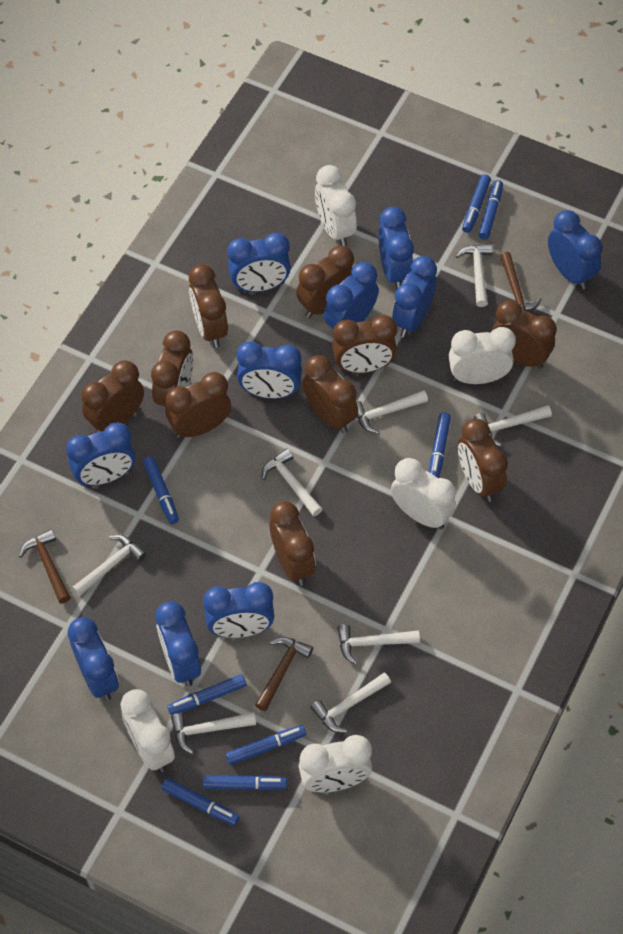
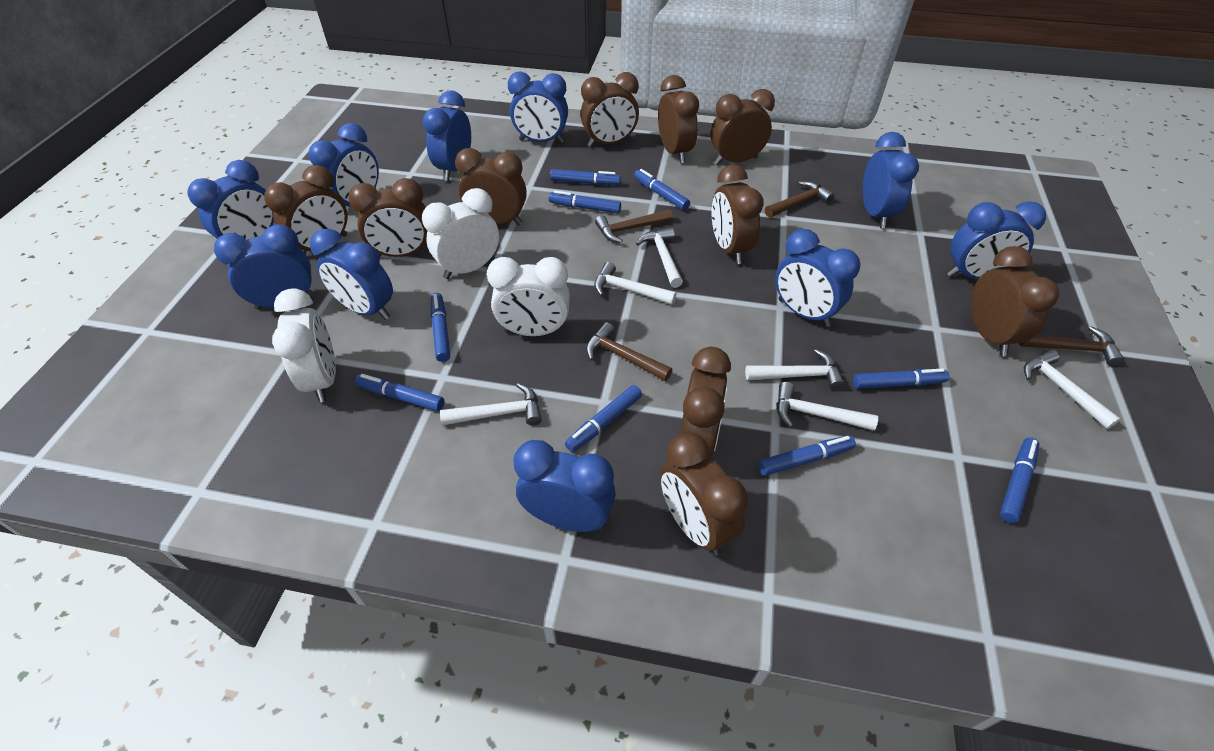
blue marker: [143,457,179,524] [161,778,239,826] [167,674,246,715] [203,775,287,790] [226,725,306,765] [429,412,451,478] [462,174,491,233] [478,180,503,240] = 8 -> [355,374,444,411] [431,293,450,362] [549,191,621,213] [550,169,621,185] [565,385,642,452] [634,169,690,210] [758,435,856,476] [853,368,949,389] [1000,437,1039,523] = 9
brown hammer: [19,529,71,603] [255,637,313,711] [500,252,541,312] = 3 -> [586,322,672,381] [595,209,673,243] [765,181,835,218] [1019,326,1124,366] = 4
white clock: [120,689,175,772] [298,735,372,793] [315,165,357,246] [391,458,456,529] [449,327,516,384] = 5 -> [272,288,336,402] [422,188,499,279] [487,257,570,336] = 3
white hammer: [72,535,147,596] [171,712,256,754] [262,449,322,517] [310,672,391,733] [337,624,420,664] [357,390,428,433] [456,244,493,307] [474,405,552,446] = 8 -> [440,383,542,426] [594,262,676,305] [636,227,683,288] [745,349,845,390] [777,382,878,431] [1024,349,1121,429] = 6

